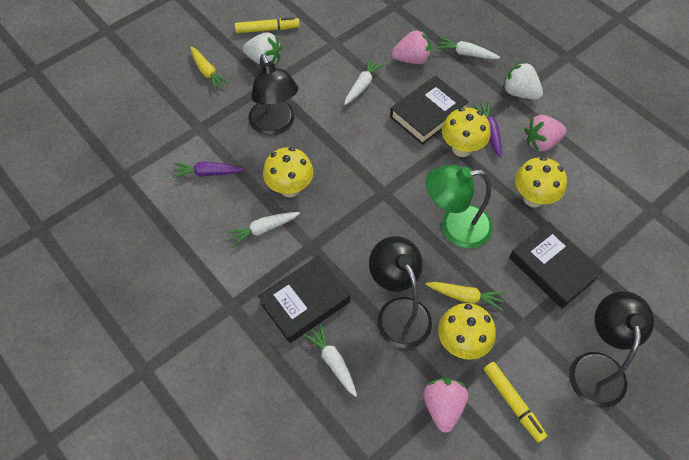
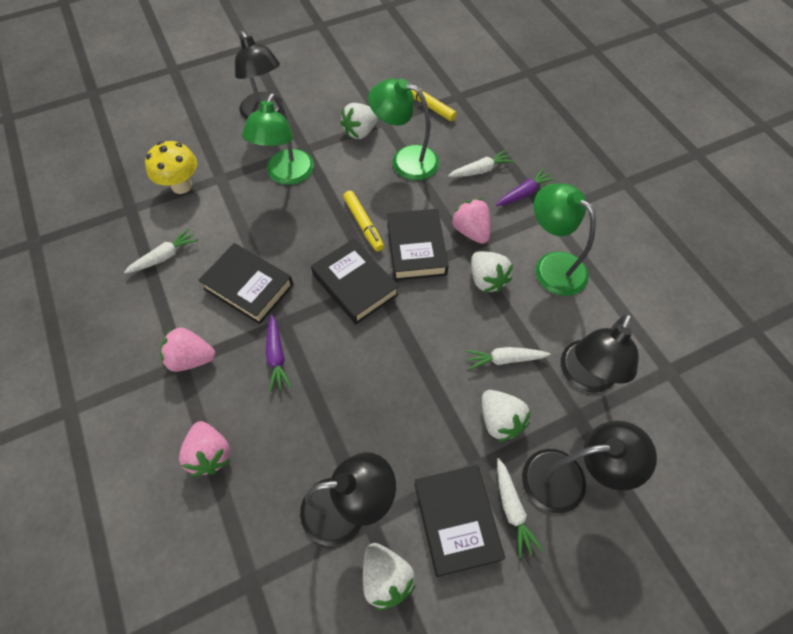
black book: [258,256,350,343] [390,76,469,145] [509,222,603,309] = 3 -> [198,243,293,324] [311,239,399,324] [387,209,449,281] [414,465,505,577] = 4
black lamp: [248,54,298,135] [369,236,432,348] [569,291,654,408] = 3 -> [235,31,283,120] [300,452,396,546] [522,421,657,513] [561,313,639,393] = 4
green lamp: [426,165,493,248] = 1 -> [242,93,314,185] [368,78,439,180] [534,183,596,296] = 3
white strawberry: [243,32,282,65] [503,61,543,100] = 2 -> [340,103,378,139] [363,543,416,610] [471,251,513,292] [482,390,531,442] = 4
yellow carrot: [190,47,230,91] [425,282,505,311] = 2 -> none = 0
yellow mushroom: [263,147,313,197] [438,303,496,360] [442,107,491,157] [515,157,567,207] = 4 -> [145,141,197,194] = 1

